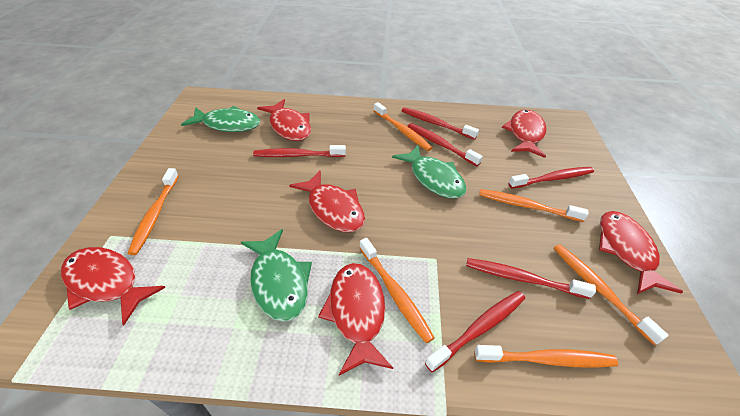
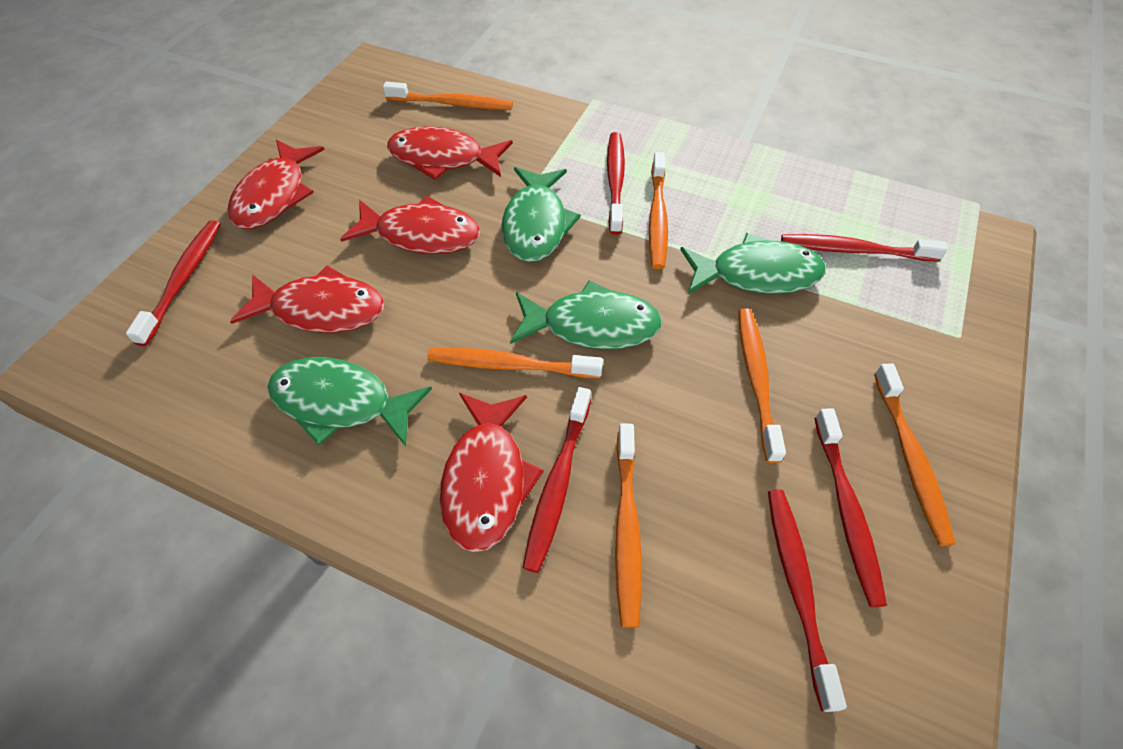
green fish: [181,106,260,132] [241,229,312,322] [392,145,466,199] = 3 -> [267,357,432,446] [502,167,581,262] [510,280,662,349] [680,233,826,294] = 4
red fish: [61,247,166,326] [257,99,311,141] [289,171,365,232] [318,263,393,376] [502,110,546,158] [599,211,683,294] = 6 -> [228,139,325,229] [230,265,384,333] [340,196,480,254] [387,126,513,180] [440,393,544,552] = 5

